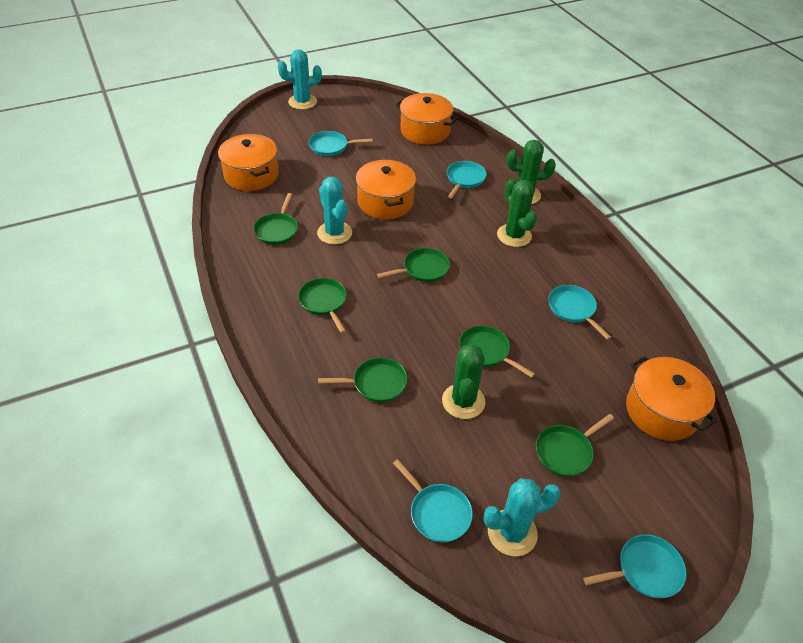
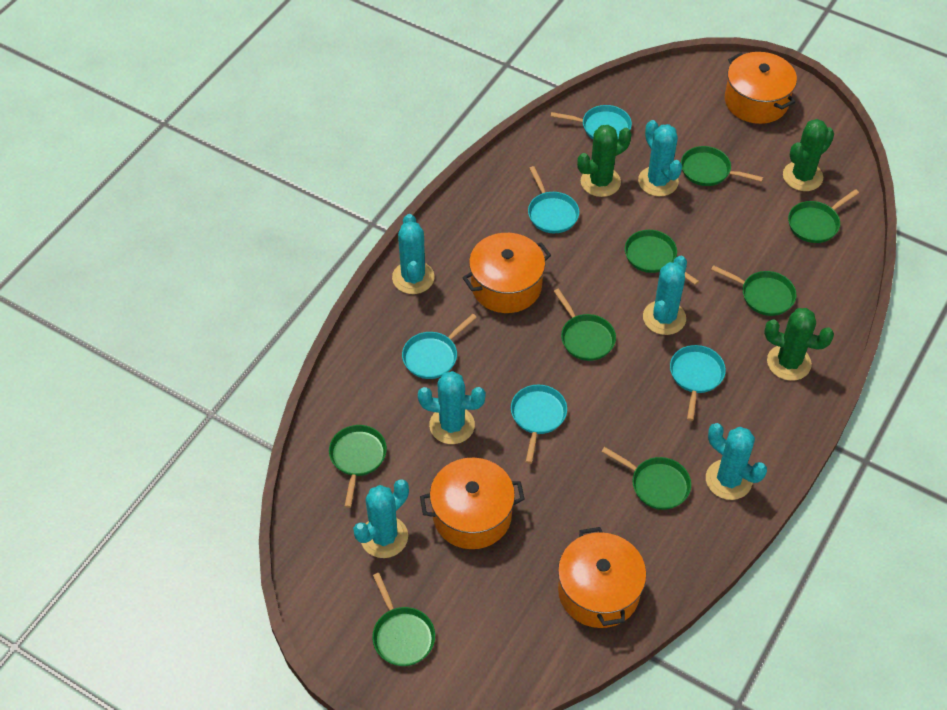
green pan: [253,193,298,245] [298,278,347,333] [318,357,407,402] [377,248,450,282] [459,325,535,378] [536,414,614,477] = 6 -> [329,425,387,508] [372,573,435,666] [554,289,616,361] [601,447,691,510] [625,230,699,285] [681,146,763,186] [711,265,797,316] [788,189,859,243] = 8
turquoise cactus: [278,49,322,110] [317,177,352,245] [483,478,561,557] = 3 -> [353,479,409,558] [392,214,435,294] [418,371,486,444] [638,120,682,196] [643,255,687,335] [706,423,767,500] = 6

